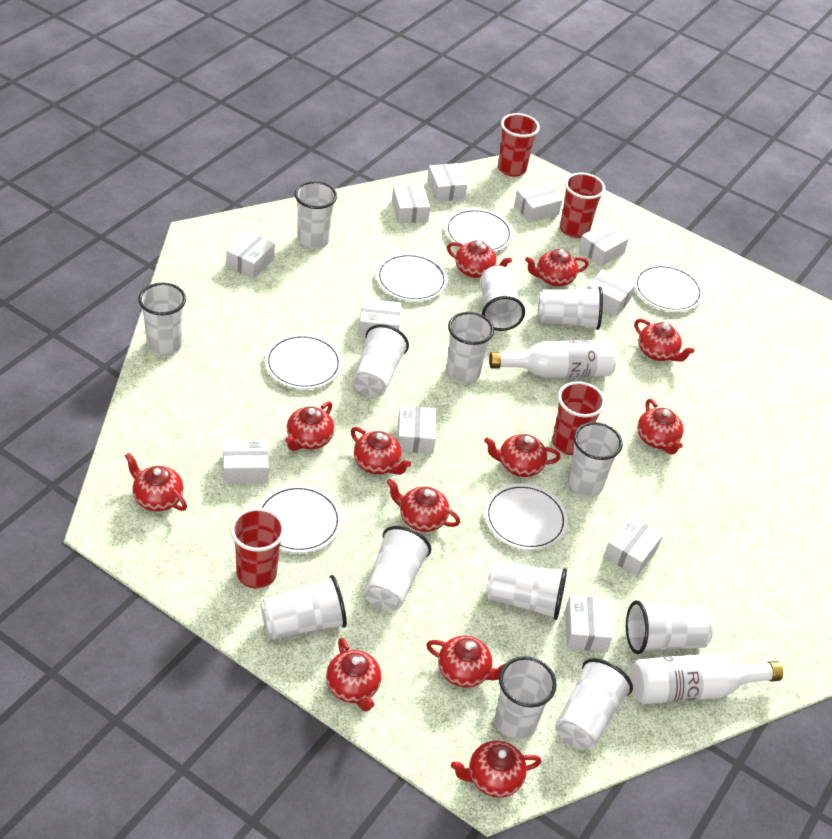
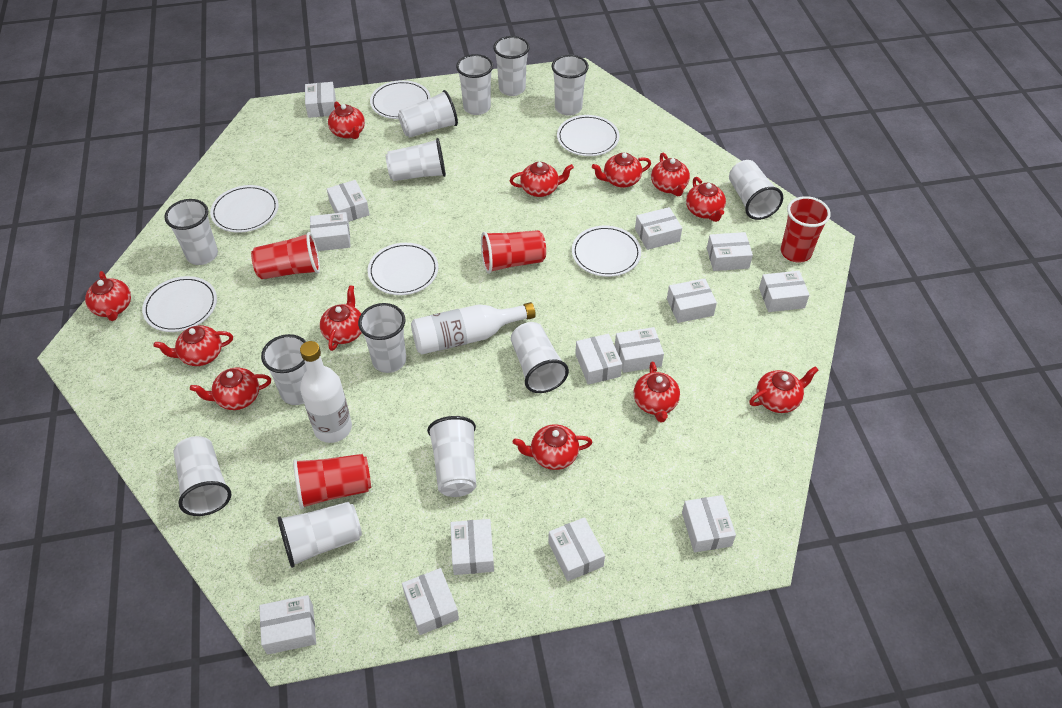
white box: [223,439,269,483] [226,231,275,279] [358,298,401,337] [392,185,430,223] [397,405,436,454] [427,163,467,202] [514,183,562,223] [565,595,612,652] [579,222,629,266] [587,269,635,316] [604,516,663,576] = 11 -> [259,595,316,655] [305,82,336,118] [310,212,351,251] [327,180,369,222] [402,568,459,635] [450,519,494,575] [548,517,605,581] [575,334,622,385] [615,327,664,373] [635,207,682,250] [667,278,717,323] [682,495,736,552] [707,232,753,271] [759,271,809,312] = 14

